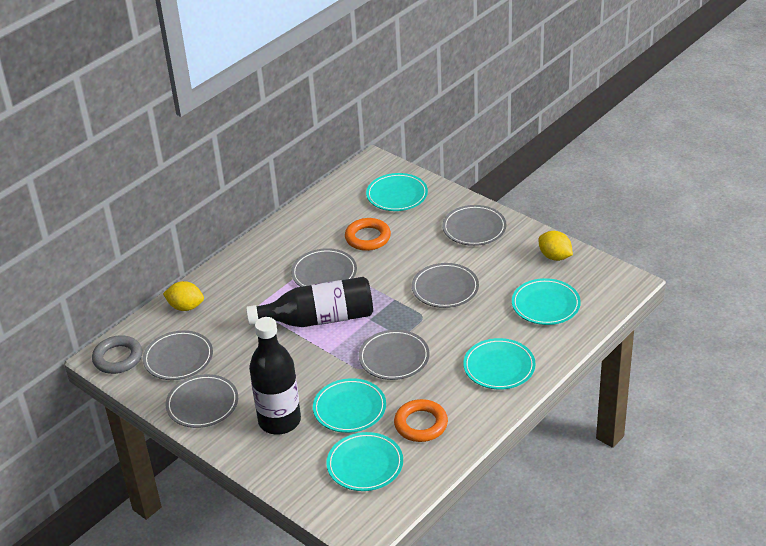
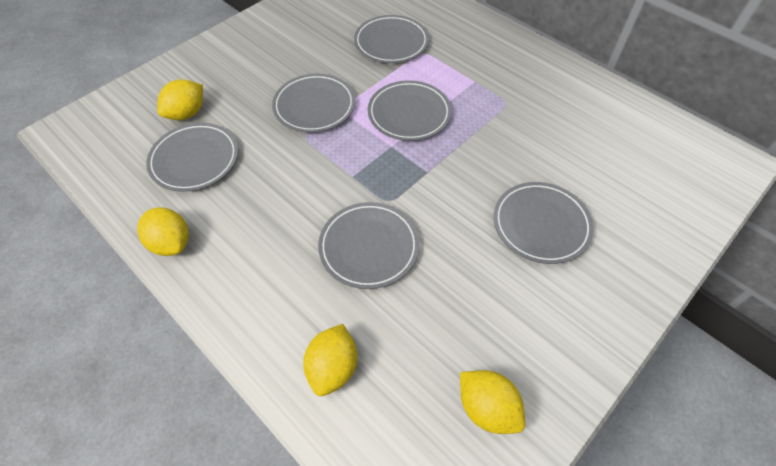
black bottle: [246,277,373,327] [249,317,301,435] = 2 -> none = 0
grey ring: [92,335,142,374] = 1 -> none = 0
orange ring: [345,218,391,251] [394,399,448,442] = 2 -> none = 0
turquoise plate: [313,378,386,433] [327,432,403,491] [366,173,428,211] [463,338,536,390] [512,278,581,325] = 5 -> none = 0
yellow lemon: [163,281,204,311] [539,231,573,261] = 2 -> [137,207,189,256] [157,79,203,120] [303,324,357,396] [460,370,525,434] = 4

